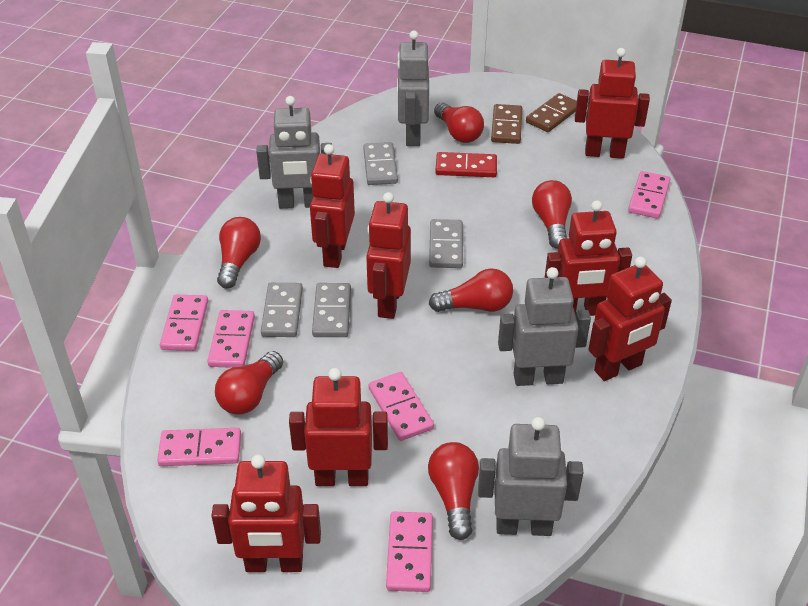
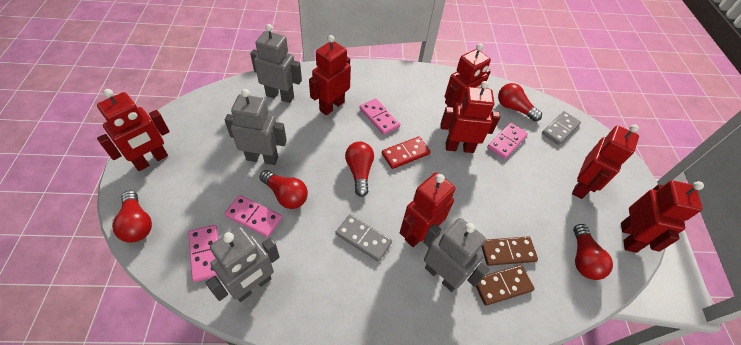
grey domino: [261,283,303,337] [312,283,351,337] [363,142,398,185] [429,219,463,268] = 4 -> [336,214,392,261] [542,111,581,145] = 2
pink domino: [157,428,241,466] [160,295,208,351] [207,310,255,368] [369,372,434,441] [386,512,433,592] [628,171,670,218] = 6 -> [188,225,219,282] [224,195,282,237] [360,98,400,135] [487,123,528,159] = 4
red light bulb: [215,351,283,415] [217,217,261,288] [428,442,479,540] [429,268,513,312] [434,102,484,143] [532,180,572,249] = 6 -> [112,190,152,243] [259,170,308,209] [345,142,374,197] [498,83,542,121] [573,224,613,280] = 5

